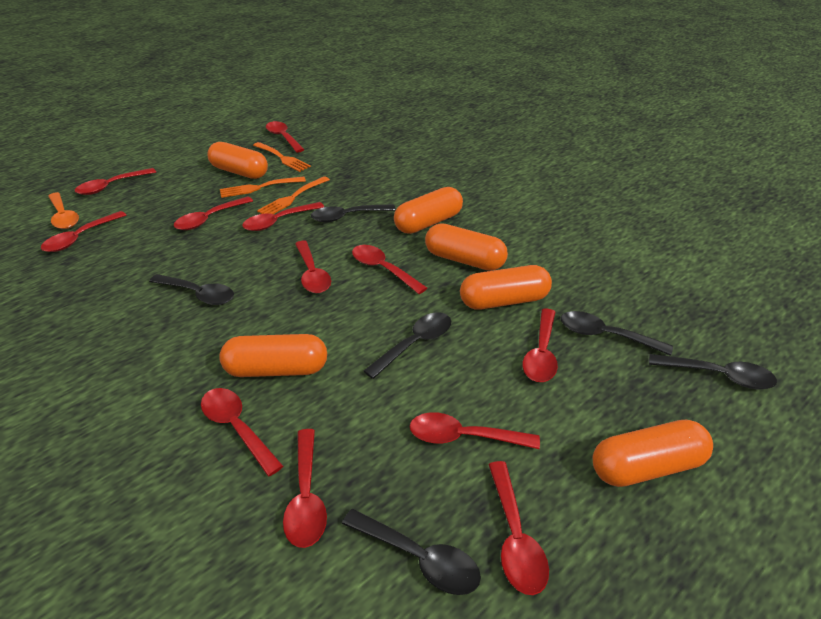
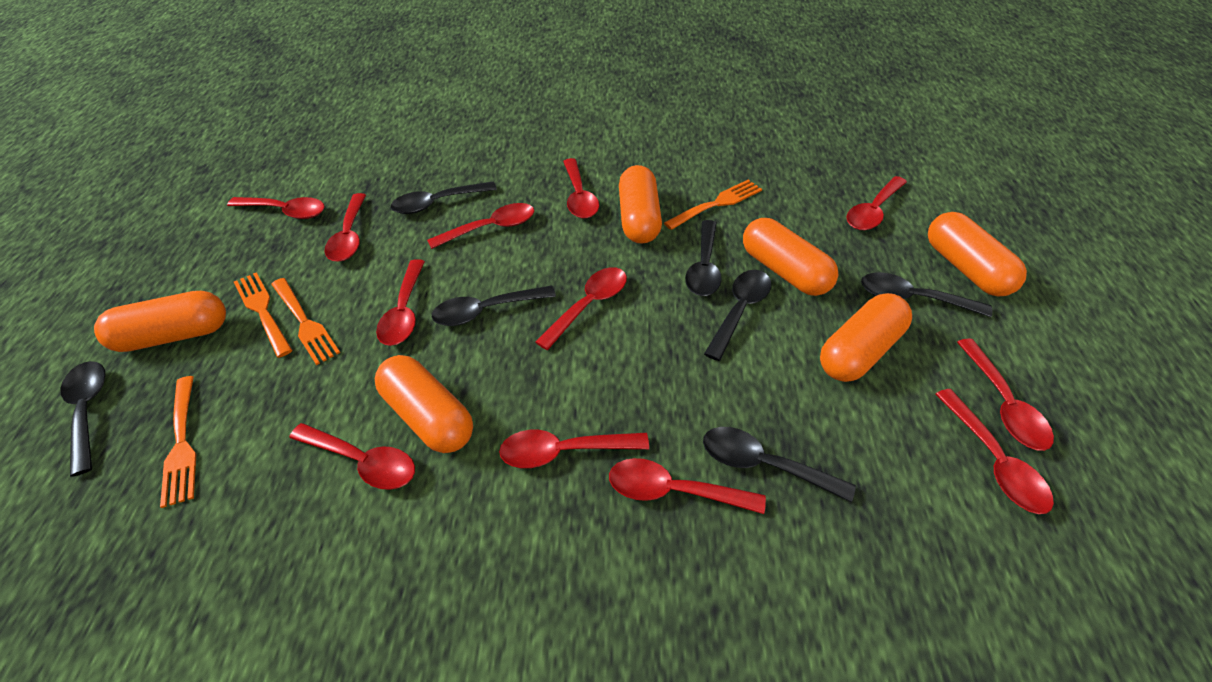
black spoon: [149,274,234,305] [311,204,396,222] [342,509,481,595] [364,312,451,379] [561,311,673,356] [649,354,777,389] = 6 -> [60,361,106,476] [391,182,497,214] [432,286,556,326] [685,220,722,296] [703,427,856,502] [704,270,771,361] [861,272,993,317] = 7
orange fork: [220,176,306,198] [253,142,311,172] [257,176,330,214] = 3 -> [160,376,196,508] [234,272,292,358] [271,278,340,365] [664,179,762,230] = 4
orange spoon: [48,192,79,229] = 1 -> none = 0

